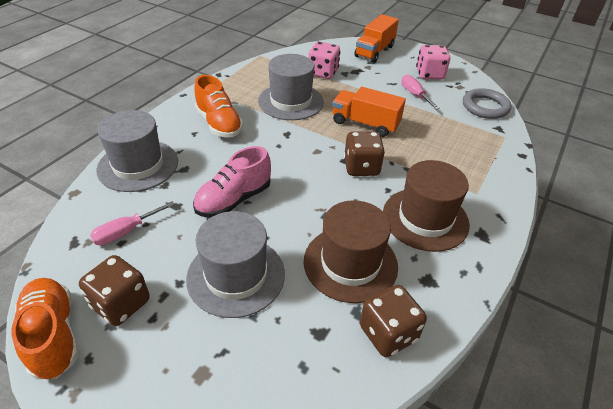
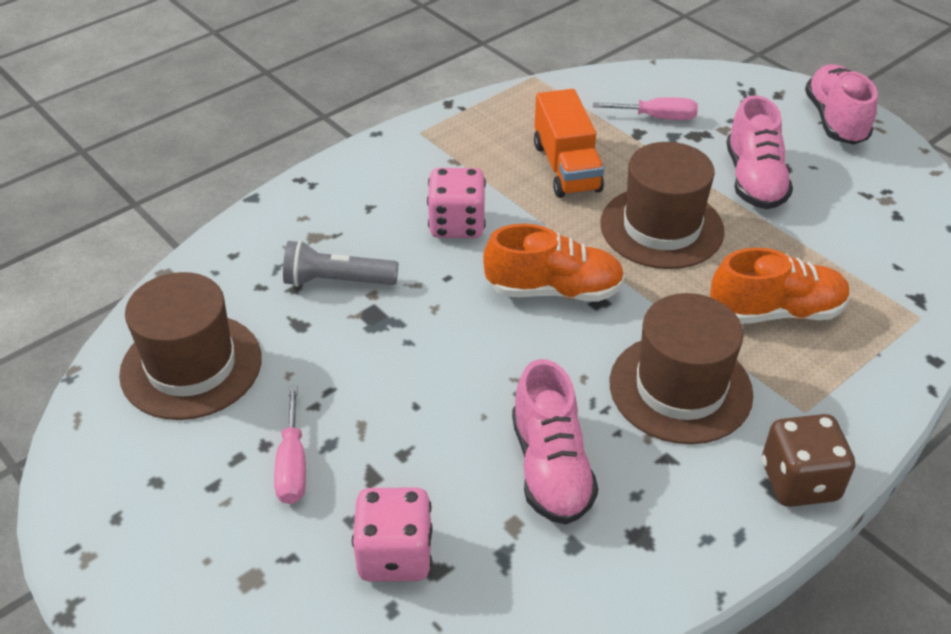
brown dice: [79,255,150,326] [344,132,385,176] [360,285,427,357] = 3 -> [762,414,855,507] = 1
brown hat: [304,200,398,303] [383,160,470,252] = 2 -> [119,272,262,420] [600,142,724,269] [610,293,753,444] = 3
grey flashlight: none = 0 -> [283,240,398,287] = 1
grey hat: [96,110,178,192] [186,211,285,318] [258,54,324,120] = 3 -> none = 0
grey ring: [463,88,511,119] = 1 -> none = 0
orange truck: [332,87,406,137] [354,14,399,63] = 2 -> [534,89,604,198] = 1
pink shoe: [193,146,271,218] = 1 -> [512,359,598,524] [726,95,793,209] [805,64,878,145] = 3

